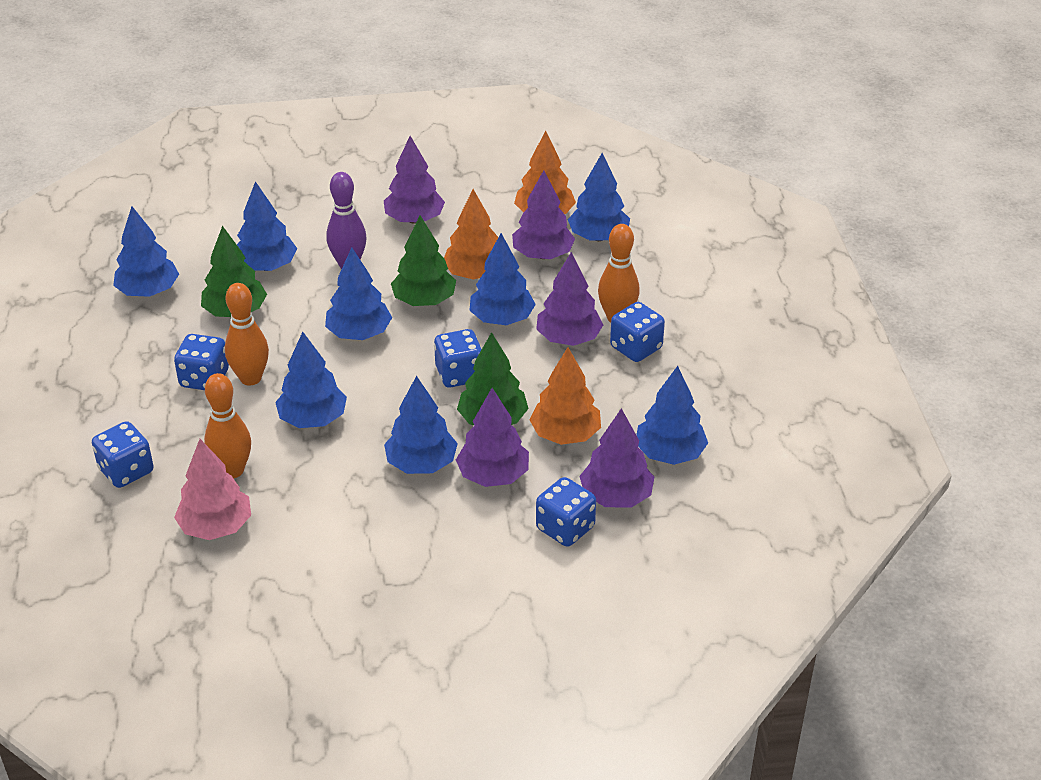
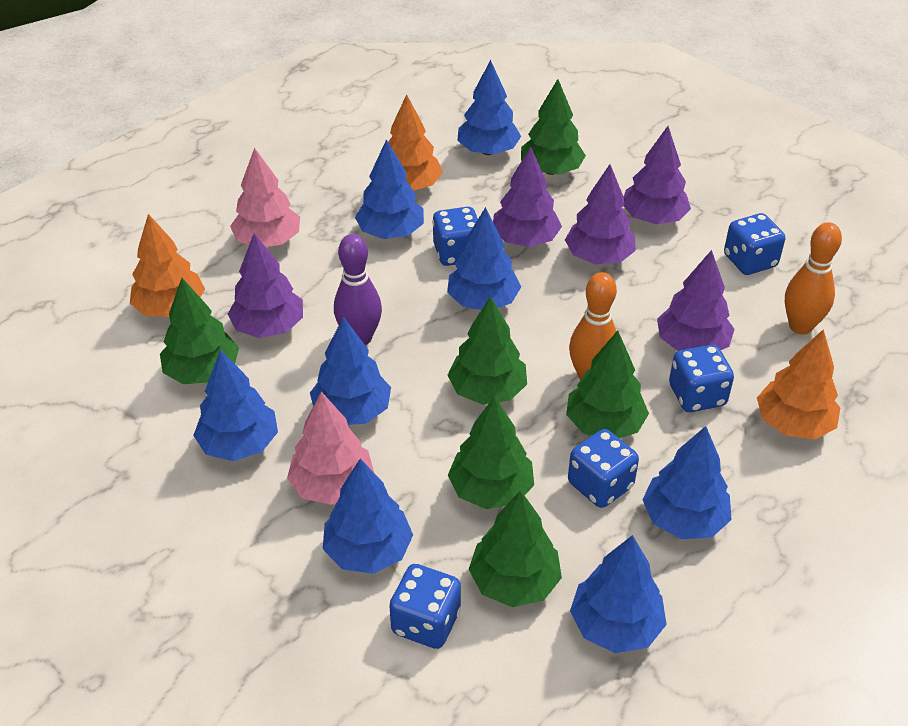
green tree: [201,226,267,317] [391,215,456,306] [457,332,529,425] = 3 -> [160,278,239,384] [447,296,527,405] [448,396,534,509] [469,490,562,607] [521,79,586,175] [566,330,649,438] = 6
orange bowling pin: [204,373,251,478] [225,283,269,386] [598,224,640,323] = 3 -> [569,272,617,380] [785,222,842,334] = 2
pink tree: [174,439,251,540] = 1 -> [230,148,300,247] [287,392,374,505] = 2

